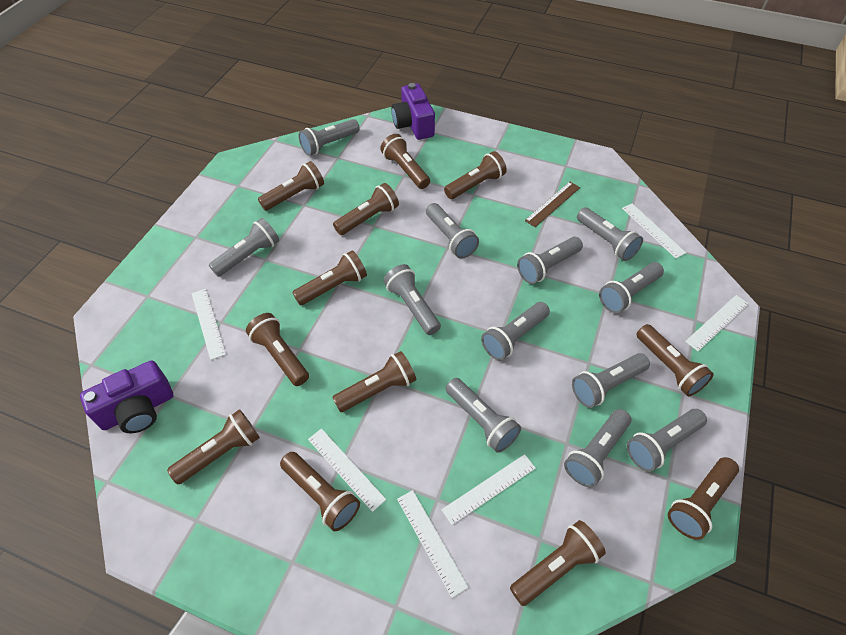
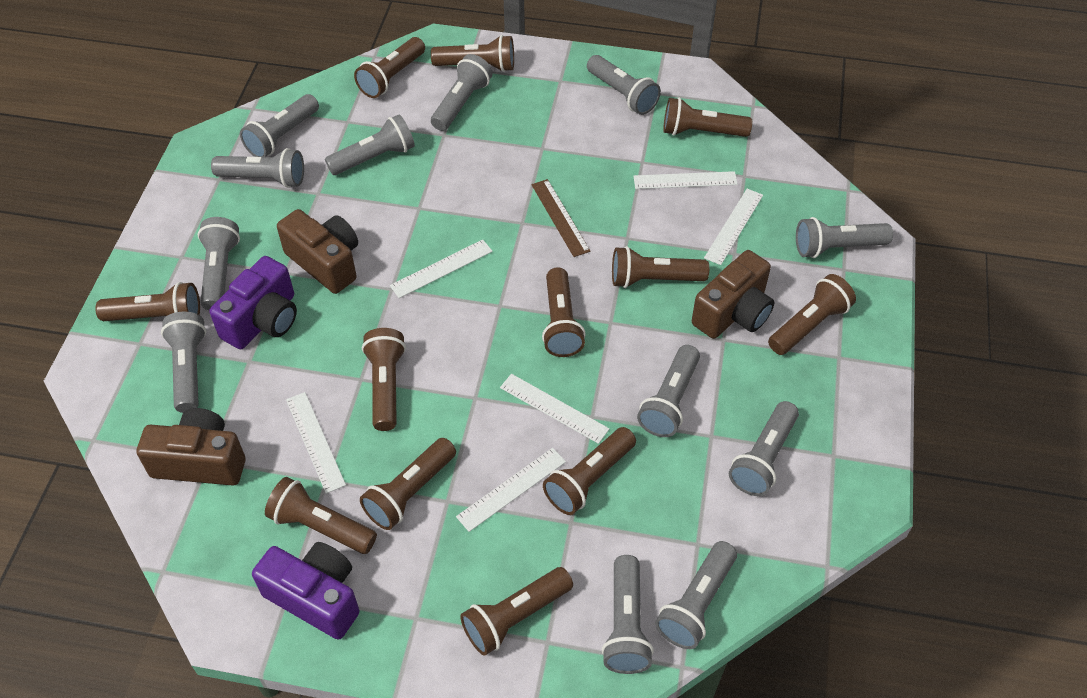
brown camera: none = 0 -> [136,408,246,486] [277,209,358,294] [692,250,775,339] = 3

